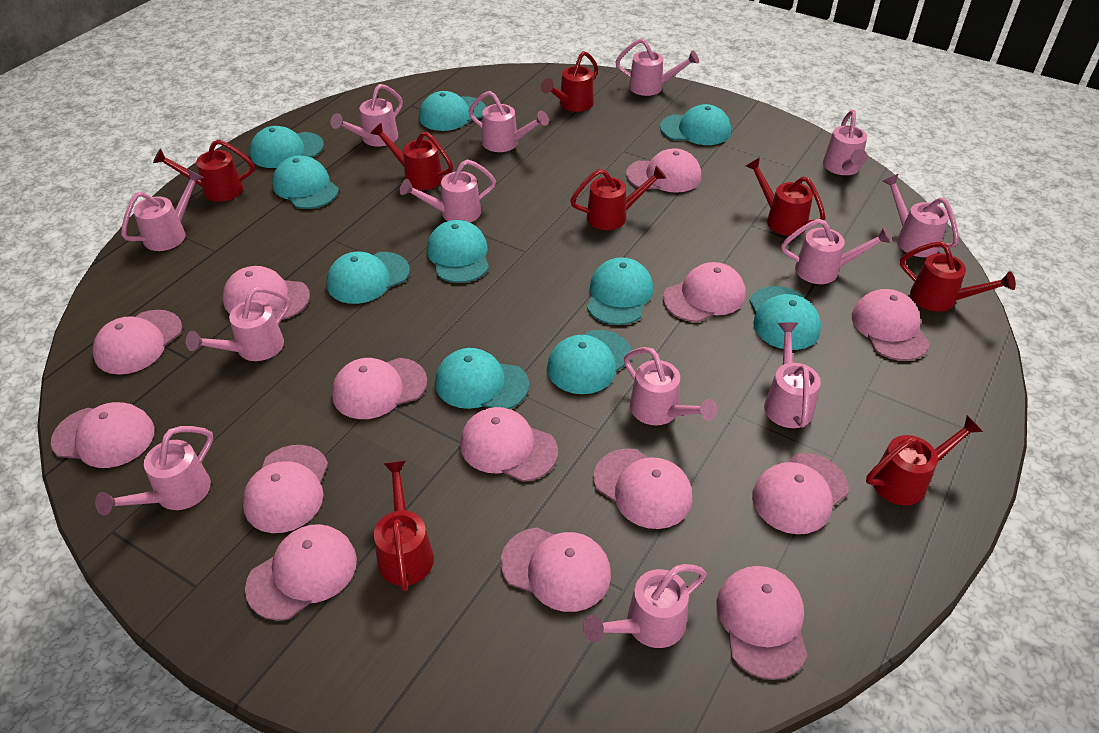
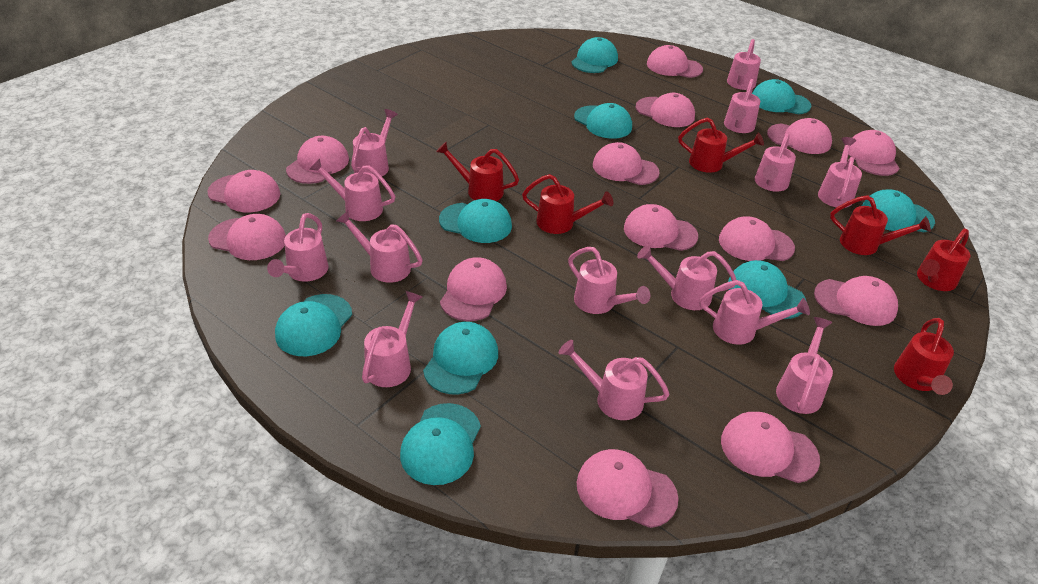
pink watering can: [95,426,213,516] [121,170,204,251] [186,287,290,361] [331,84,403,147] [400,159,496,223] [468,91,549,152] [583,564,707,648] [615,39,699,96] [624,347,717,425] [764,322,821,428] [781,219,892,284] [823,110,868,175] [883,174,959,257] = 13 -> [267,213,329,282] [309,158,396,221] [336,211,423,283] [351,109,398,176] [362,291,423,387] [559,340,670,420] [568,247,650,314] [637,245,736,310] [699,280,810,345] [724,79,760,133] [727,39,761,90] [755,133,796,192] [776,317,833,414] [818,137,862,208] = 14
red watering can: [153,140,255,202] [370,123,453,190] [374,460,434,591] [541,51,598,112] [570,165,666,230] [746,157,825,236] [866,416,983,505] [900,241,1016,312] = 8 -> [436,142,519,201] [522,174,613,234] [678,118,764,173] [830,195,931,255] [894,318,954,395] [917,228,970,291] = 6
turquoise cap: [250,126,324,168] [272,156,339,209] [327,252,410,304] [419,91,486,131] [427,220,489,283] [435,348,529,409] [547,330,632,394] [587,257,653,325] [660,104,731,145] [749,286,821,350] = 10 -> [275,294,352,356] [400,403,481,485] [423,322,498,394] [439,199,512,243] [571,37,618,73] [574,103,632,139] [728,260,807,319] [752,79,811,115] [862,190,935,232] = 9

